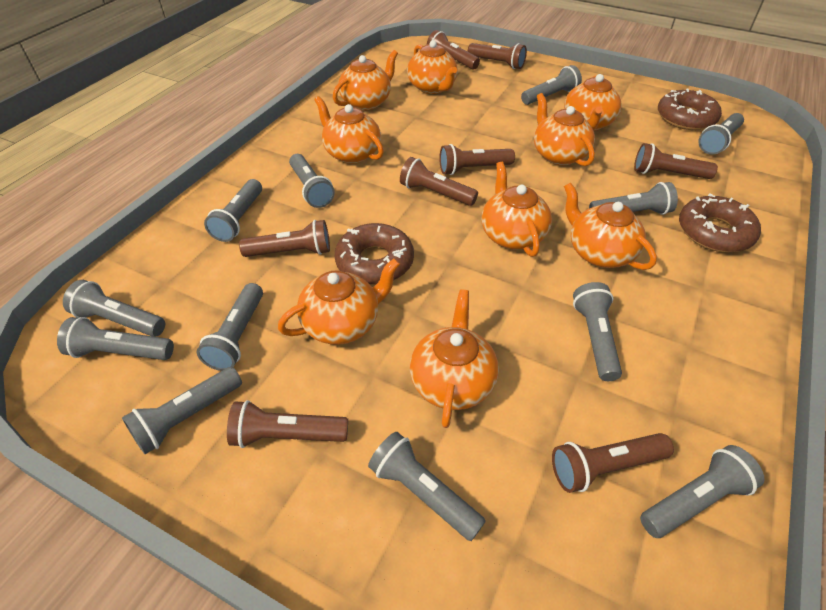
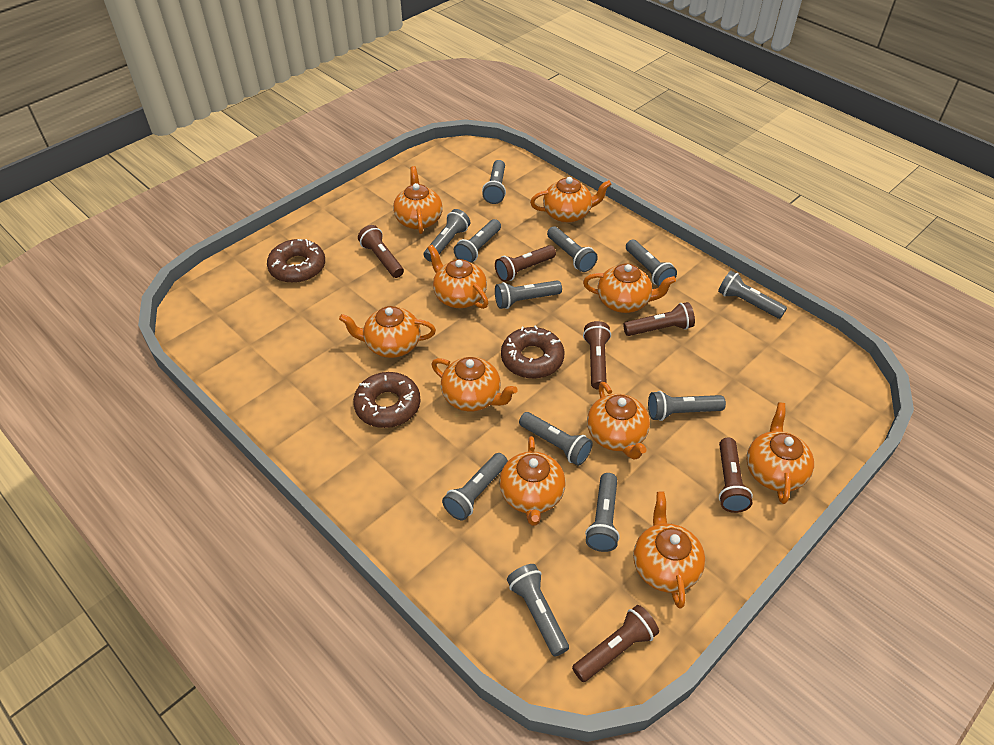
brown flashlight: [227,400,348,448] [239,220,330,257] [400,157,478,206] [427,30,480,69] [439,144,515,175] [468,43,527,69] [552,433,674,493] [634,143,718,179] = 8 -> [358,225,404,278] [495,245,556,282] [572,605,659,682] [583,321,611,390] [623,302,695,336] [719,437,753,513] = 6
orange teapot: [278,258,400,345] [314,96,384,164] [333,50,398,110] [407,40,458,94] [410,289,499,428] [482,162,552,257] [534,93,595,166] [564,74,621,131] [564,183,657,270] = 9 -> [339,306,436,358] [393,166,443,234] [427,245,488,309] [431,357,518,412] [499,436,566,526] [530,177,612,223] [583,264,676,313] [587,382,650,460] [633,491,705,609] [747,402,814,504] = 10

